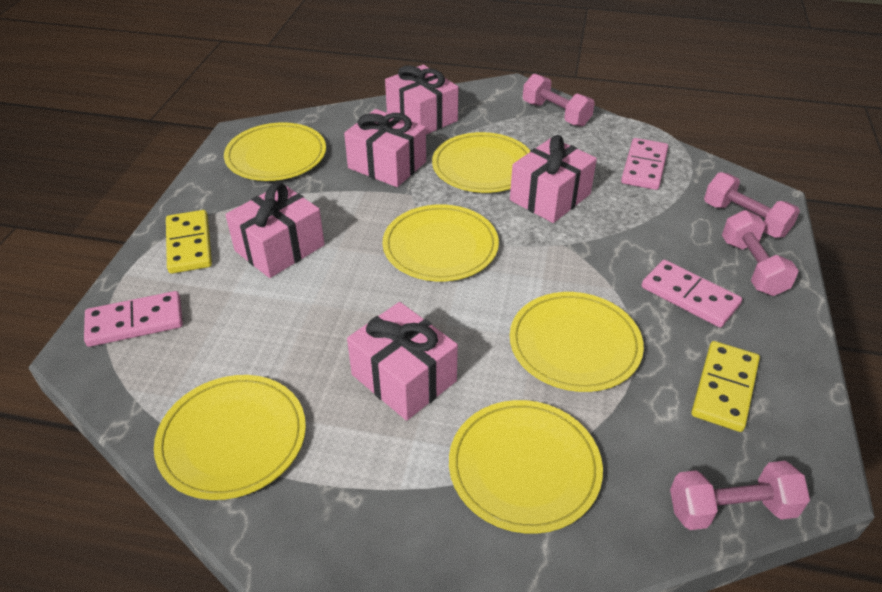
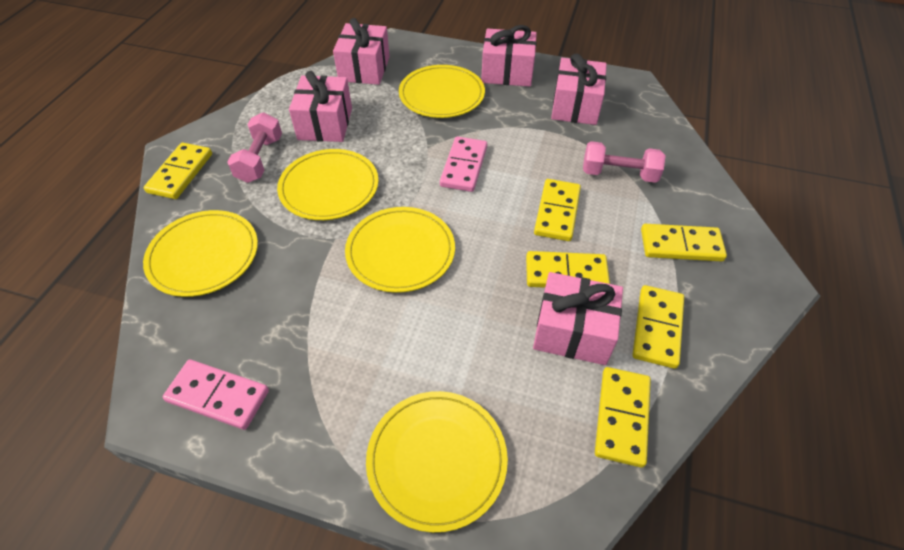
pink domino: [84,291,183,347] [621,138,668,190] [642,260,742,327] = 3 -> [163,359,269,430] [440,136,487,192] = 2
pink dumbbell: [523,73,595,127] [670,461,810,530] [704,172,800,238] [722,210,799,296] = 4 -> [227,112,282,183] [583,141,666,183] = 2
yellow domino: [166,210,212,274] [691,341,760,432] = 2 -> [144,143,212,199] [526,251,610,288] [534,179,581,241] [595,367,651,468] [632,285,684,369] [641,224,727,262] = 6
yellow plate: [154,375,306,500] [224,122,326,181] [382,204,499,281] [432,132,530,193] [449,400,603,534] [510,292,644,392] = 6 -> [143,210,258,297] [277,149,379,220] [345,207,455,293] [366,391,508,533] [399,65,485,118] = 5

